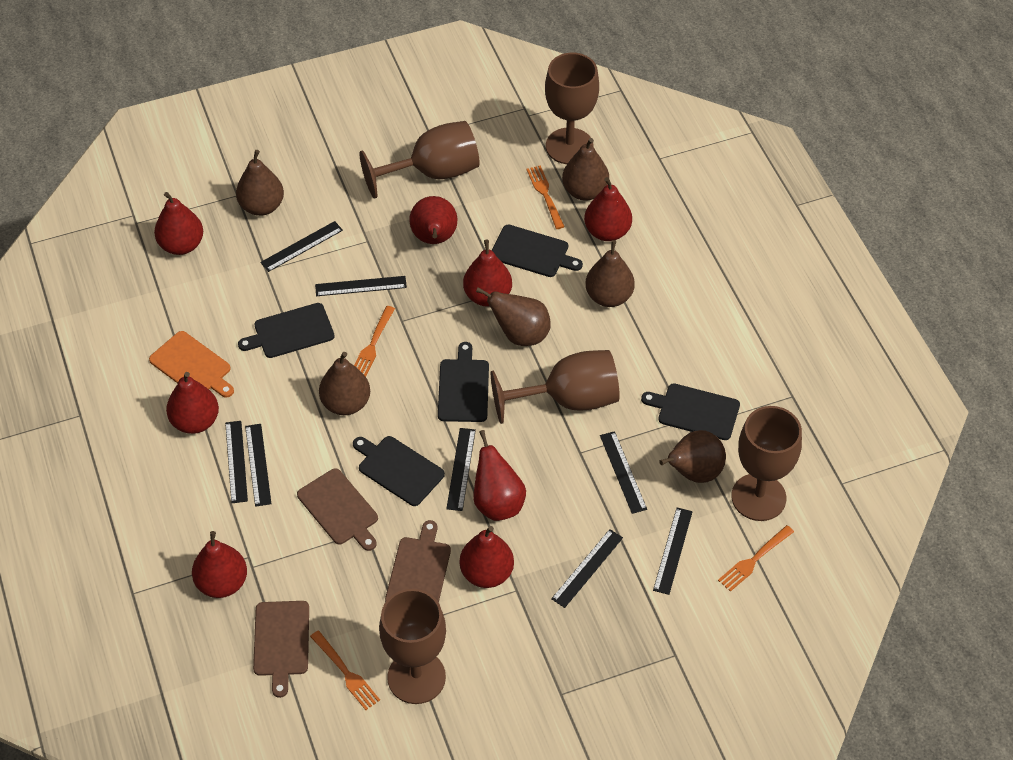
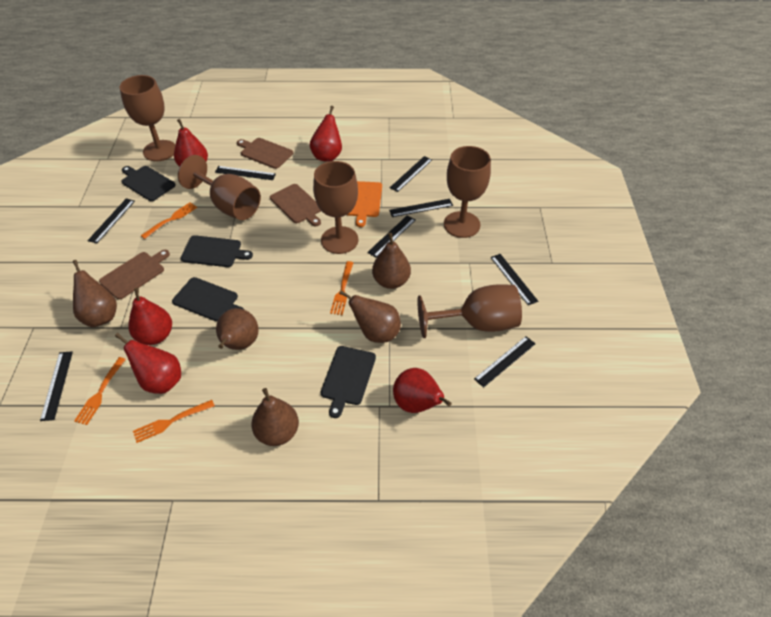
black cutting board: [238,303,335,358] [353,436,445,506] [438,342,489,422] [492,225,583,277] [641,383,740,440] = 5 -> [122,166,176,201] [172,277,244,321] [180,235,253,267] [320,346,376,418] = 4
brown pear: [236,150,284,216] [319,352,370,415] [476,287,551,346] [562,138,609,201] [585,240,635,307] [659,430,726,483] = 6 -> [73,260,117,327] [216,308,259,350] [251,388,299,446] [339,290,401,343] [372,233,411,289] = 5
red pear: [154,192,203,255] [166,372,219,434] [192,531,247,598] [409,196,457,244] [460,526,514,588] [463,240,512,307] [473,430,526,521] [584,177,632,241] = 8 -> [115,333,181,394] [128,288,172,345] [174,119,208,167] [310,106,342,162] [393,368,452,413] = 5

